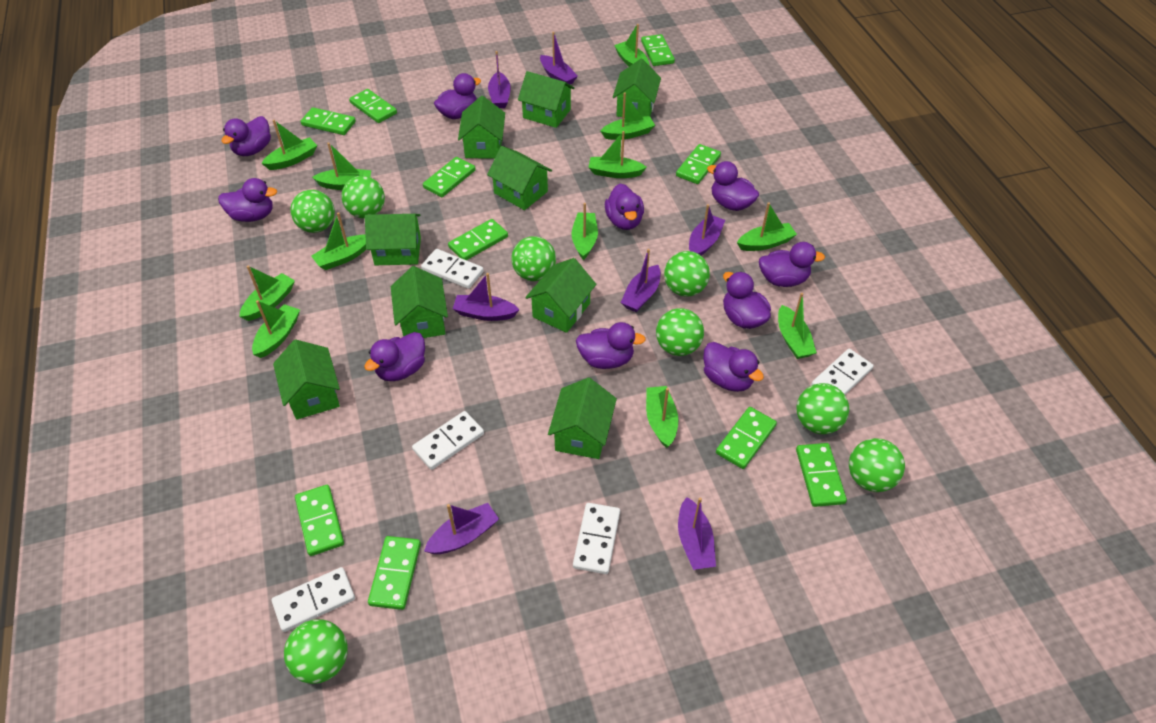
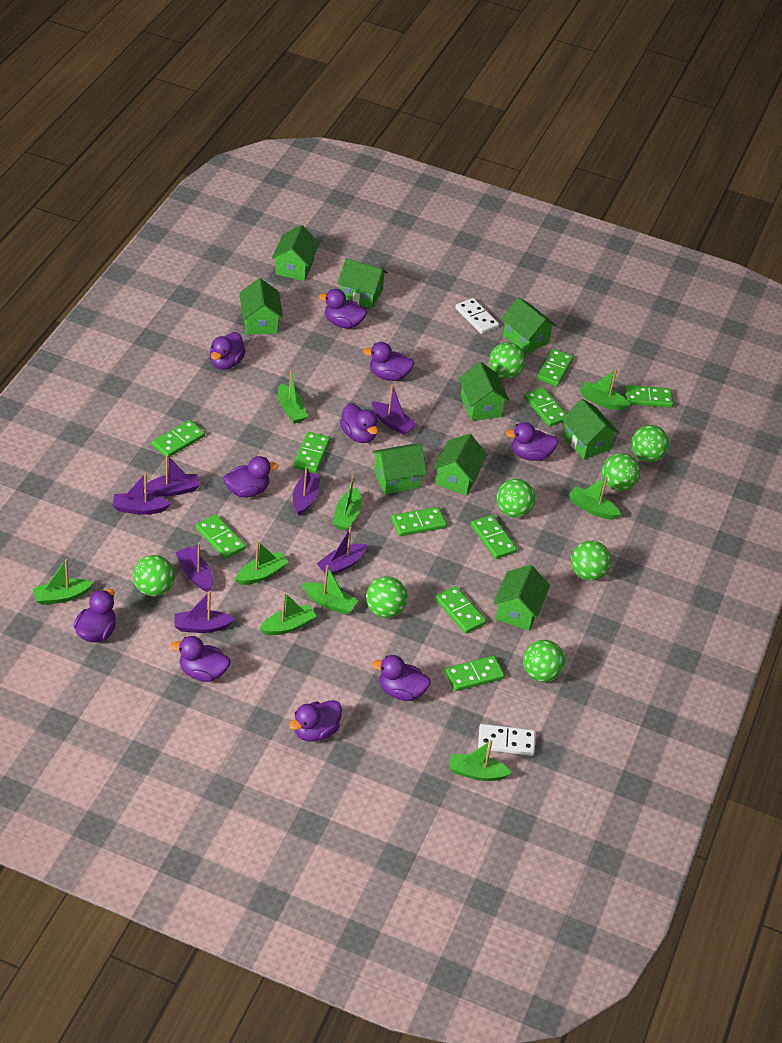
green boat: [239,265,295,321] [252,300,300,358] [261,120,317,170] [311,212,366,270] [312,142,371,190] [572,203,598,260] [588,131,647,178] [601,92,655,140] [614,24,649,66] [646,386,678,448] [737,202,797,251] [778,293,817,359] = 12 -> [33,559,93,605] [235,541,289,585] [259,593,317,636] [278,370,308,424] [302,565,358,615] [333,476,362,531] [449,740,513,781] [568,476,621,519] [580,369,630,410] = 9
white domino: [272,567,355,632] [412,411,484,470] [421,249,484,289] [573,503,620,574] [811,349,873,395] = 5 -> [455,298,499,334] [478,724,536,756] = 2

